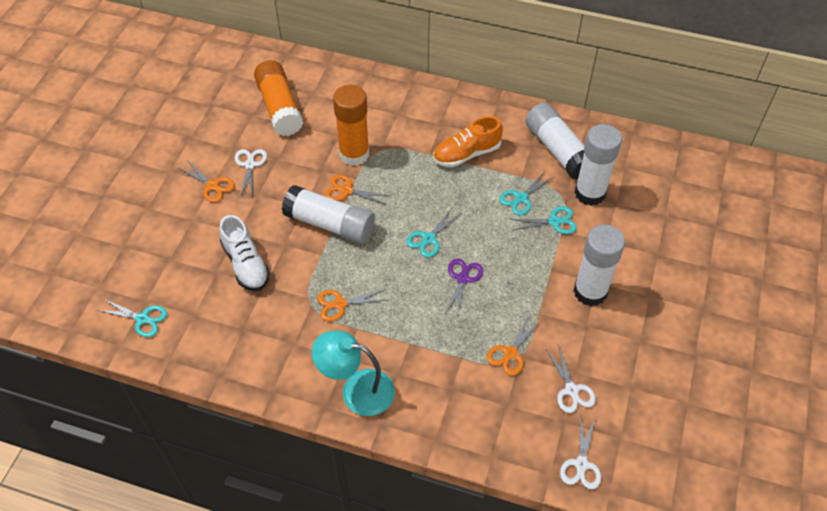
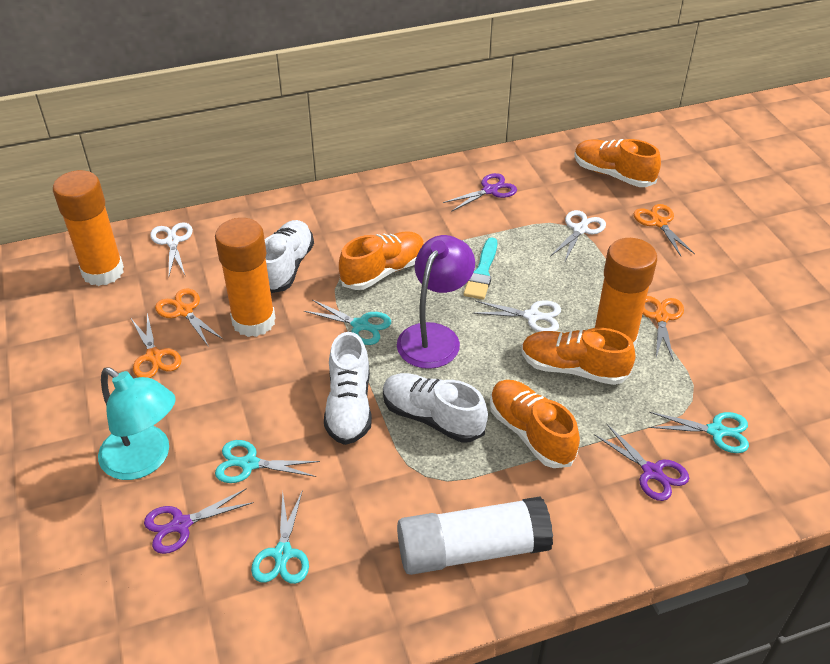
orange glue stick: [254,60,303,136] [333,85,369,166] = 2 -> [53,170,124,286] [215,218,276,337] [595,238,657,349] = 3
orange shoe: [433,116,503,167] = 1 -> [339,231,424,290] [490,380,580,468] [521,328,635,385] [574,139,661,187] = 4
purple lamp: none = 0 -> [397,235,475,369] = 1
purple scissors: [444,259,483,318] = 1 -> [144,488,254,554] [443,173,517,212] [594,424,689,501] = 3
turquoise brush: none = 0 -> [464,237,497,300] = 1
white glue stick: [282,185,375,244] [525,103,585,180] [573,224,625,306] [574,124,622,206] = 4 -> [397,496,553,575] = 1
white shoe: [219,215,270,291] = 1 -> [265,220,314,293] [324,332,372,445] [383,373,488,443] = 3

